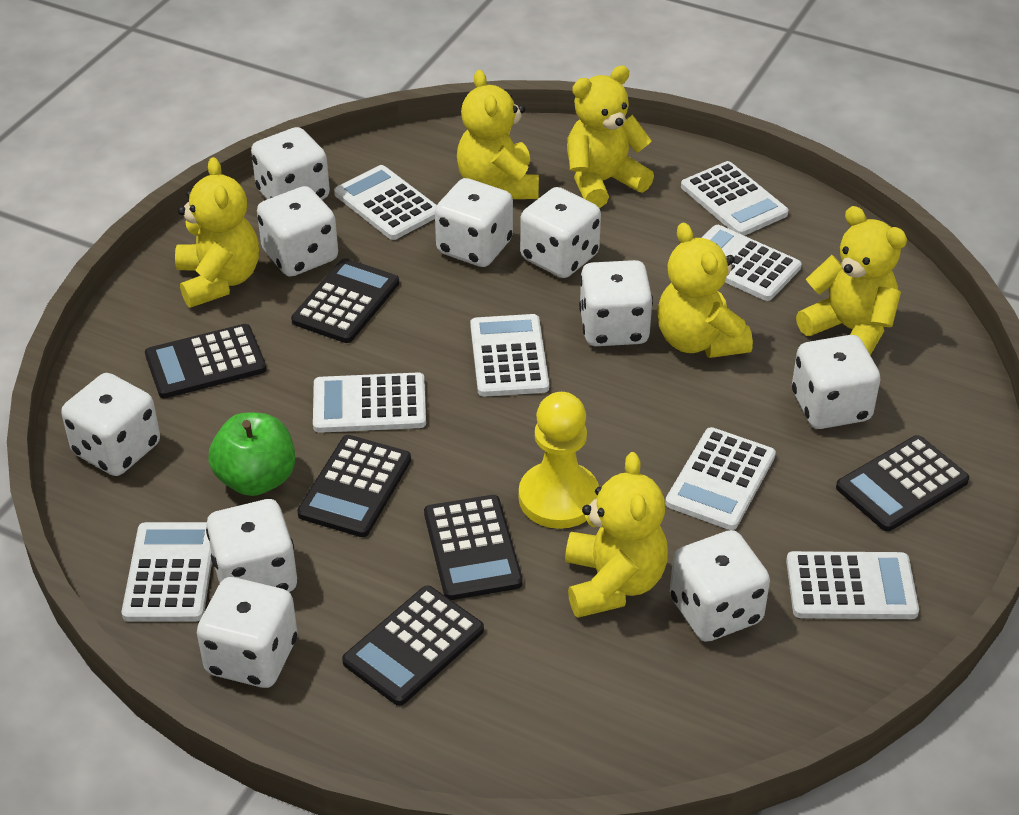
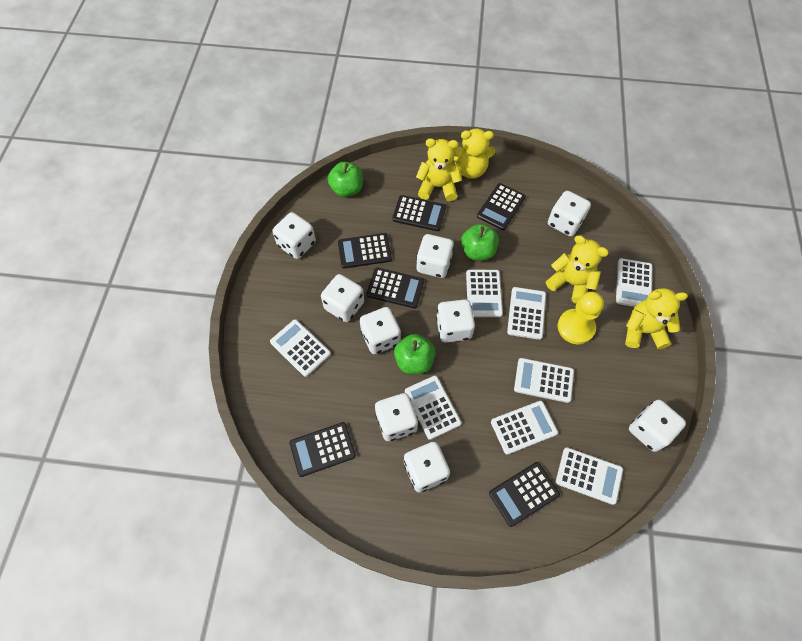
green apple: [208,413,295,496] = 1 -> [328,162,363,197] [394,334,436,374] [461,224,499,261] = 3
white dice: [61,373,160,476] [197,577,297,688] [206,499,297,592] [251,127,330,200] [257,186,338,277] [435,178,513,267] [520,187,601,278] [579,260,653,346] [670,530,770,642] [792,335,881,429] = 10 -> [272,212,316,259] [321,274,364,322] [360,307,401,354] [375,393,418,441] [404,442,450,492] [416,234,454,278] [436,299,475,343] [548,191,591,236] [629,400,686,452] = 9
yellow teddy bear: [175,157,259,308] [457,70,539,199] [565,452,668,618] [567,66,654,208] [657,222,753,358] [796,206,907,355] = 6 -> [416,138,462,201] [454,129,496,179] [546,235,609,304] [625,288,688,349] = 4

